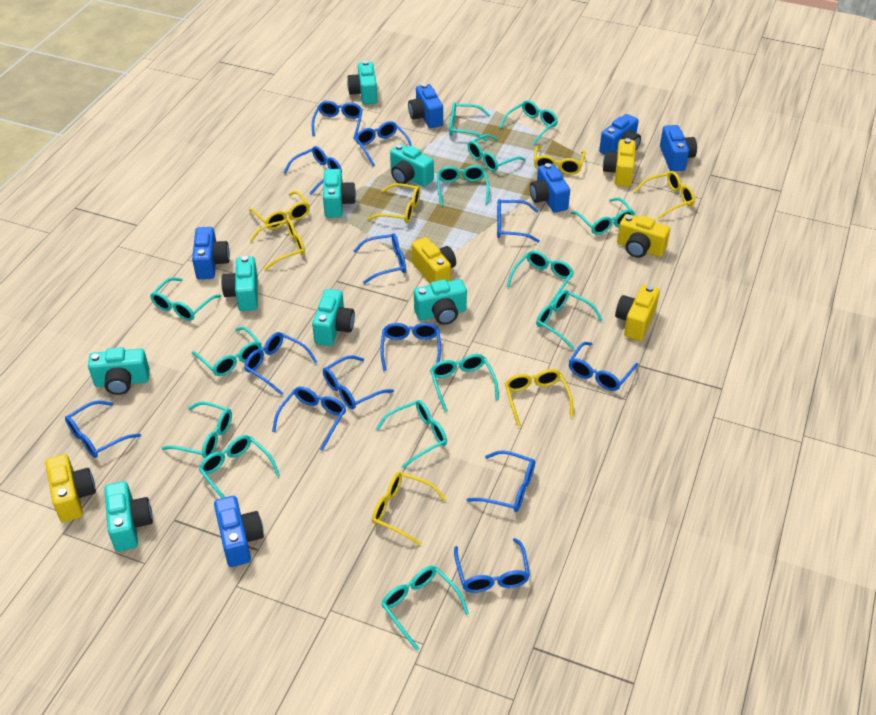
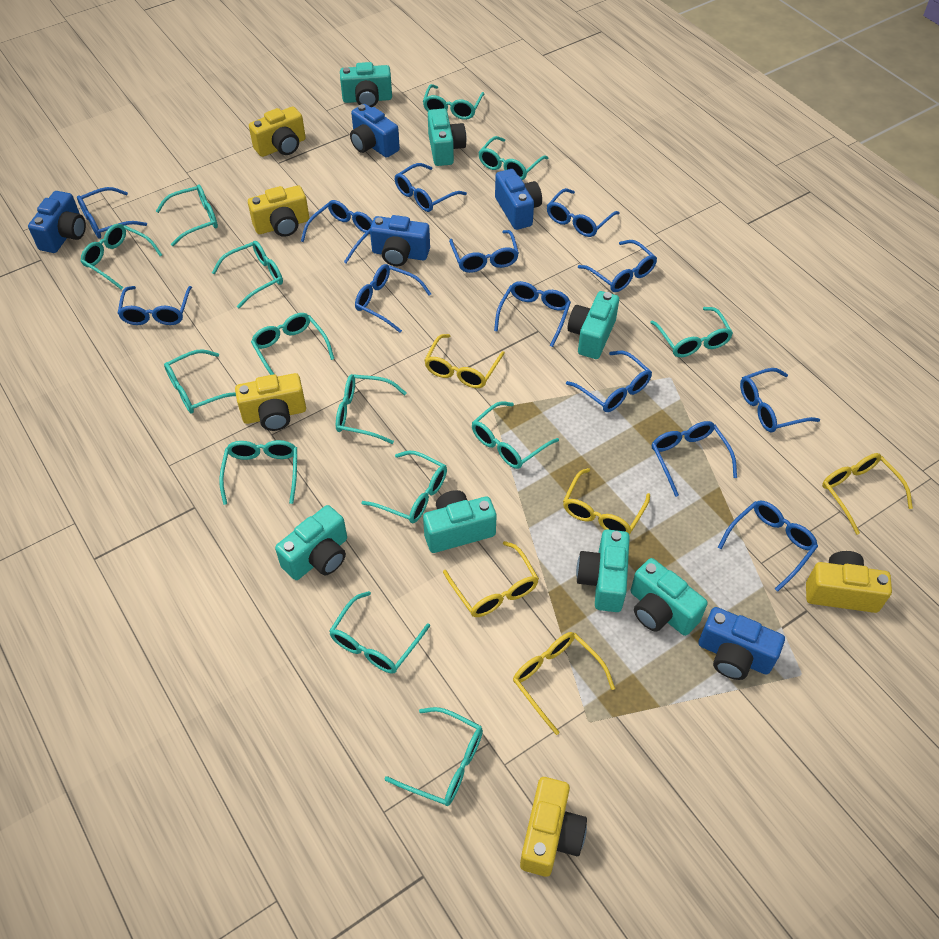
blue camera: [192,227,230,279] [214,496,264,567] [408,83,443,128] [530,163,570,213] [599,114,641,155] [660,125,697,171] = 6 -> [28,191,86,253] [350,104,400,158] [370,215,430,266] [495,169,542,230] [699,607,785,680] = 5
turquoise camera: [88,347,150,395] [104,481,153,552] [221,256,258,311] [312,289,355,346] [323,169,356,218] [347,61,377,105] [390,144,434,187] [414,279,467,325] = 8 -> [275,505,347,580] [340,62,392,107] [423,490,497,553] [428,108,466,166] [568,291,619,359] [576,529,630,612] [631,558,708,636] = 7
yellow glasses: [249,191,310,230] [250,218,305,270] [368,183,421,223] [372,472,446,546] [505,369,573,427] [534,145,586,175] [634,171,695,219] = 7 -> [424,334,505,388] [443,541,539,617] [513,632,615,735] [563,468,650,535] [822,453,913,535] = 5

